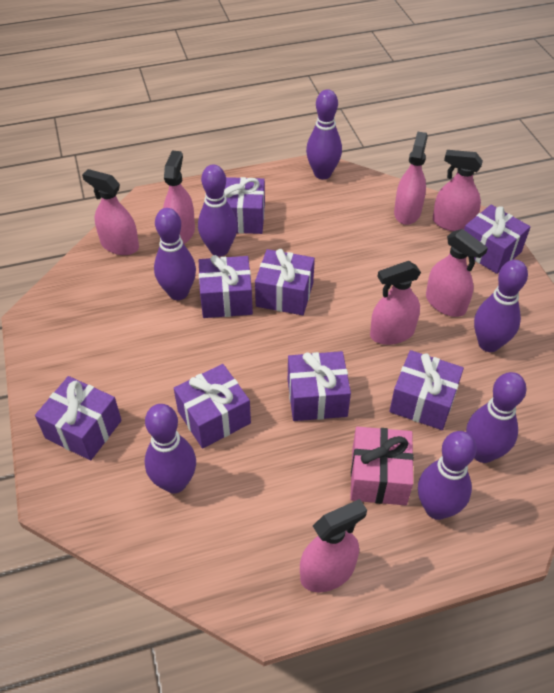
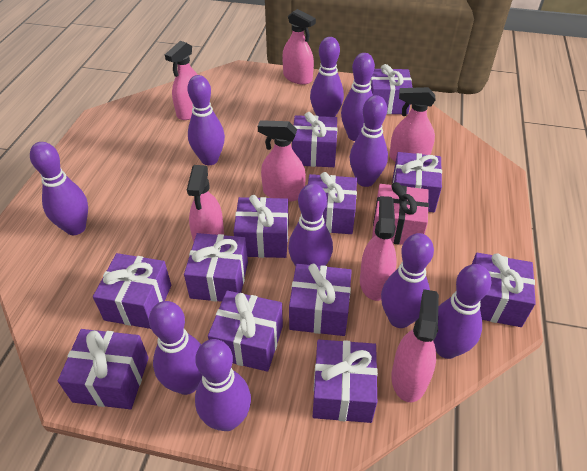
purple bowling pin: [145,404,196,493] [154,208,196,300] [198,165,238,256] [306,89,342,179] [418,431,477,520] [466,372,527,463] [474,260,528,352] = 7 -> [30,142,88,235] [149,301,202,395] [187,75,225,165] [195,339,251,431] [288,183,333,266] [310,37,344,117] [341,53,375,141] [349,95,388,187] [381,233,434,328] [433,264,491,359] = 10
purple gift: [35,376,122,461] [174,364,251,449] [199,255,253,318] [224,177,265,234] [255,249,315,315] [288,351,351,421] [389,350,464,430] [464,205,531,274] = 8 -> [58,329,149,409] [93,253,171,329] [184,233,248,302] [208,291,283,372] [233,195,288,258] [289,264,352,336] [292,112,337,167] [308,172,357,234] [313,339,378,423] [370,64,413,114] [392,152,442,212] [472,253,536,327] = 12

